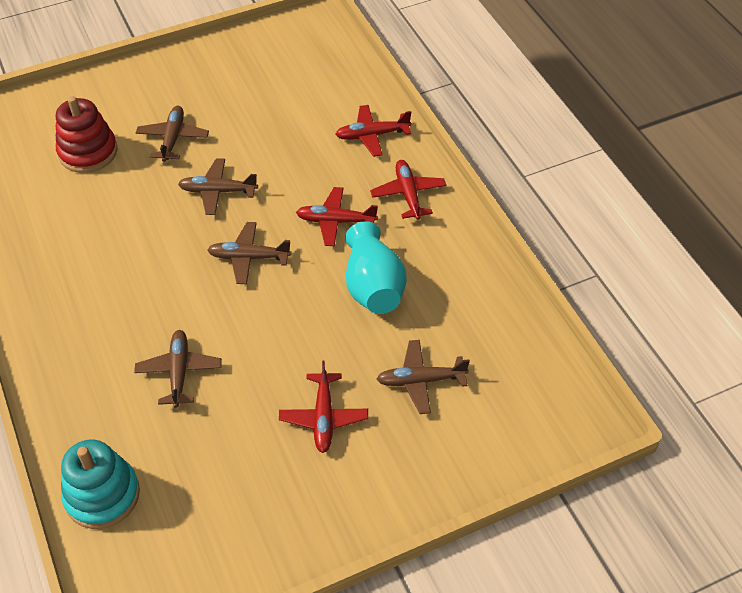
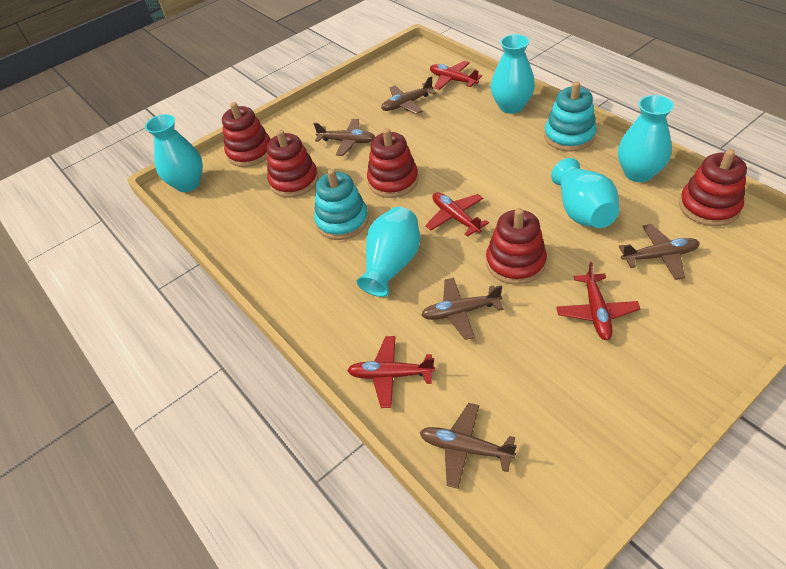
red stacking toy: [56,96,118,173] = 1 -> [222,102,271,167] [267,130,319,198] [367,128,419,198] [486,208,547,285] [679,149,747,226] = 5
turquoise stacking toy: [61,440,140,529] = 1 -> [314,169,369,240] [544,81,596,152] = 2
turquoise vase: [345,221,407,314] = 1 -> [145,114,203,192] [357,207,420,297] [491,34,535,114] [551,158,619,228] [618,95,674,182] = 5

